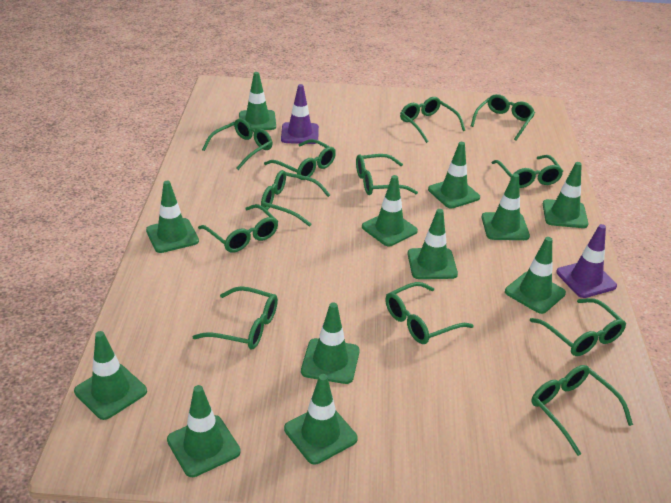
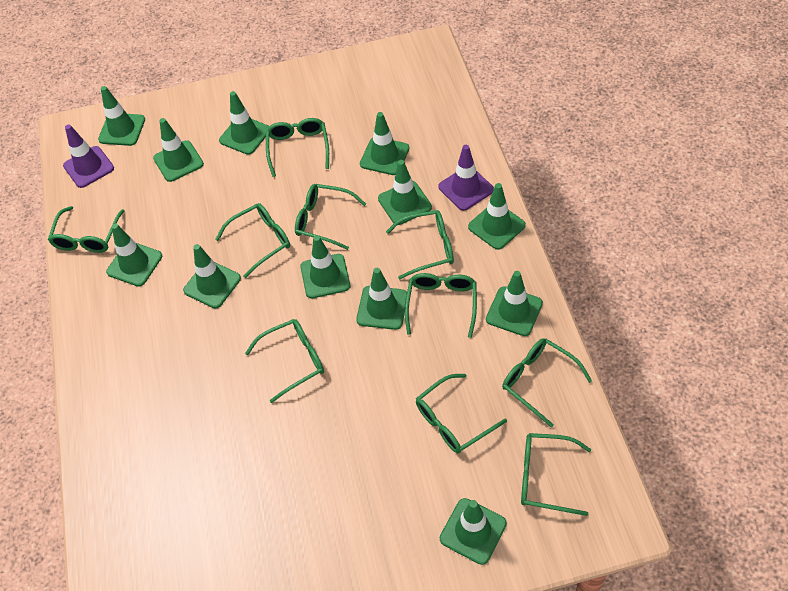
green glasses: [193,286,278,349] [198,204,278,253] [202,119,273,170] [261,170,330,226] [264,139,336,180] [356,154,418,195] [386,282,474,344] [400,97,465,143] [471,94,535,141] [492,155,563,188] [530,298,626,356] [531,365,633,456] = 12 -> [48,206,125,253] [215,203,290,278] [245,319,324,403] [266,118,329,177] [295,184,366,250] [386,210,454,280] [405,273,477,338] [416,374,507,453] [502,338,592,428] [521,433,591,516] = 10

